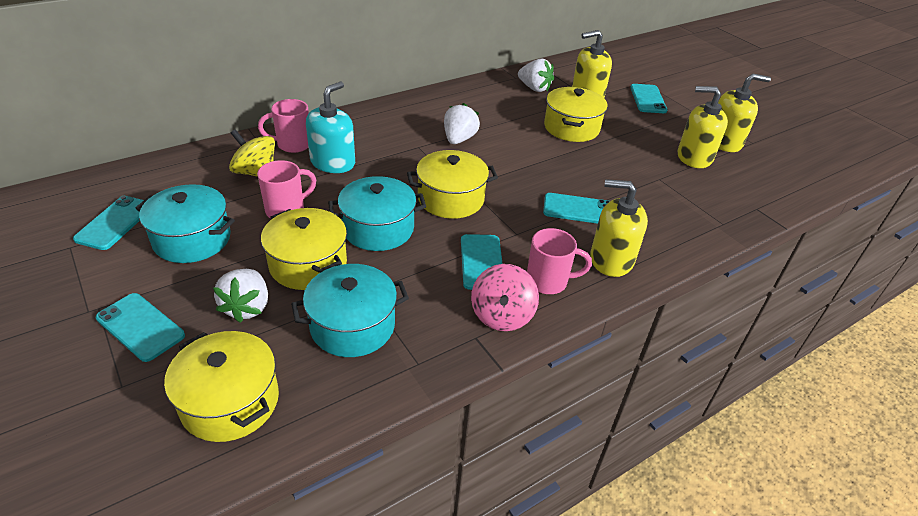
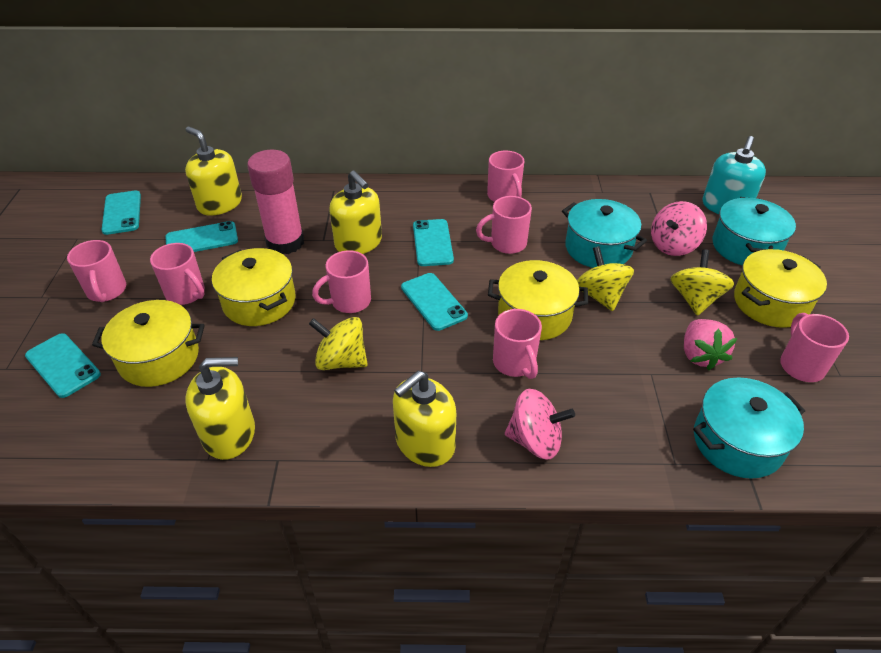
pink glue stick: none = 0 -> [247,150,304,254] = 1
pink mug: [257,160,316,218] [258,99,309,153] [527,228,592,294] = 3 -> [67,240,126,302] [150,243,205,305] [312,250,371,313] [476,196,532,254] [487,151,524,202] [493,309,542,379] [780,313,849,382] = 7
pink spinning top: [471,264,539,331] = 1 -> [505,389,575,459] [651,201,707,256] = 2
pink strawberry: none = 0 -> [684,319,737,370] = 1
white strawberry: [213,269,268,323] [444,103,480,144] [518,59,554,92] = 3 -> none = 0
yellow spinning top: [229,129,275,177] = 1 -> [309,317,368,370] [577,246,634,311] [670,250,734,316] = 3

